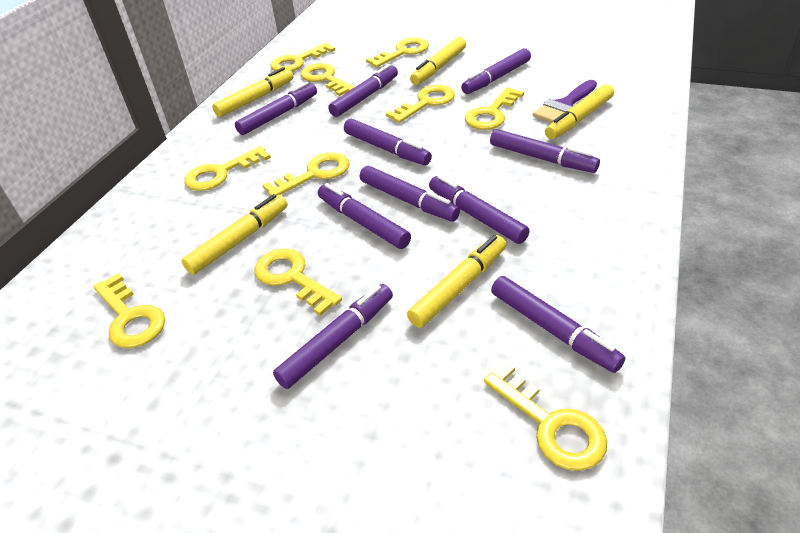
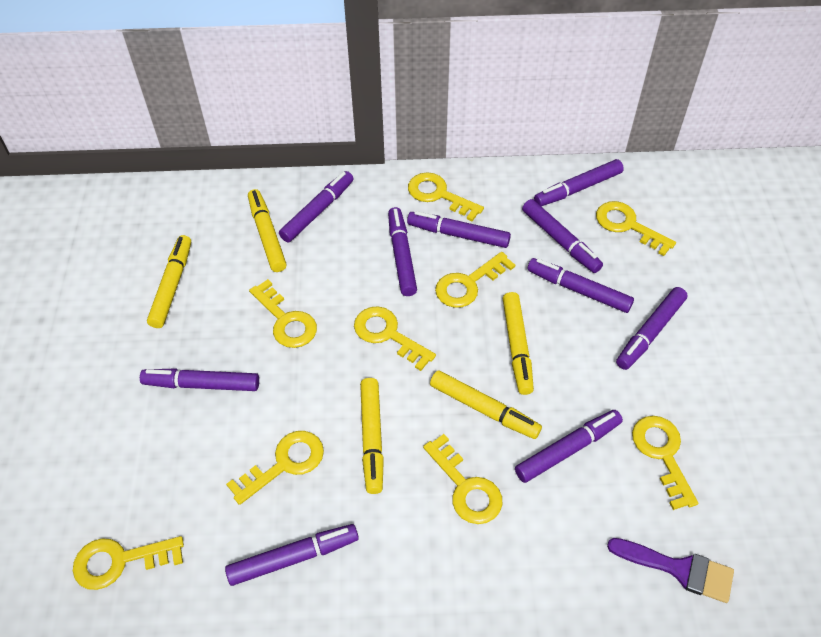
yellow key: [93,273,165,348] [184,146,271,191] [255,249,342,316] [263,152,350,196] [270,43,335,71] [301,63,355,96] [366,38,429,68] [386,85,455,123] [465,87,524,130] [484,362,607,471] = 10 -> [73,536,184,590] [226,431,324,505] [249,279,317,348] [354,306,436,371] [408,172,484,221] [423,434,503,524] [435,252,515,308] [596,201,676,256] [632,416,698,510] = 9

